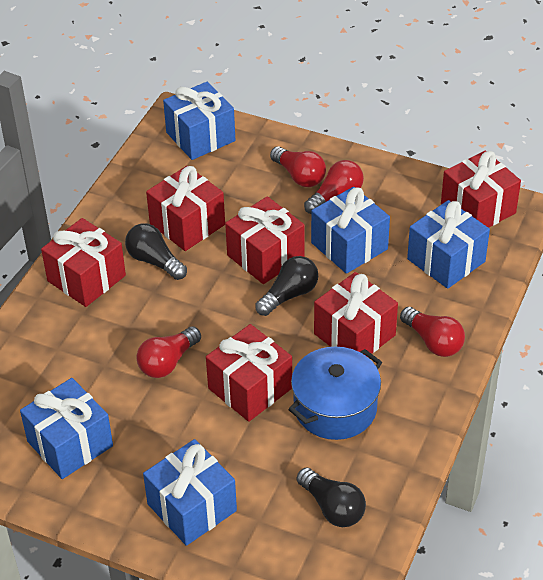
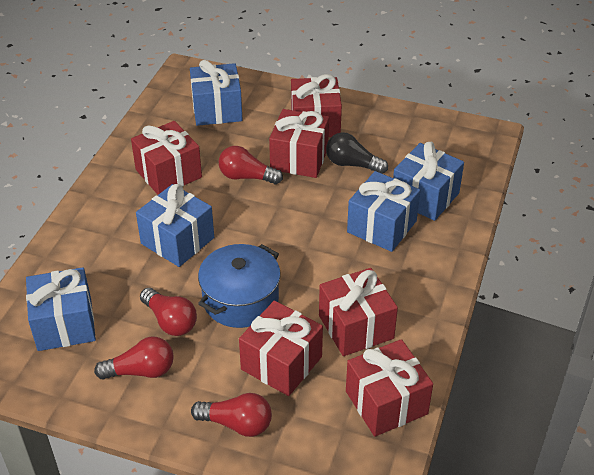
black light bulb: [125,223,187,280] [255,256,318,316] [297,468,366,527] = 3 -> [326,132,388,174] = 1

